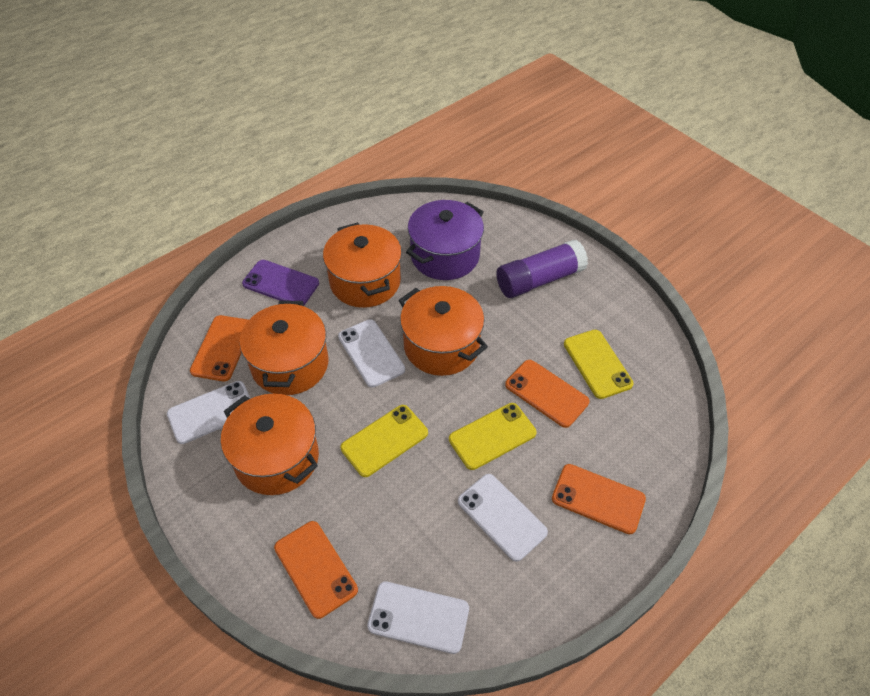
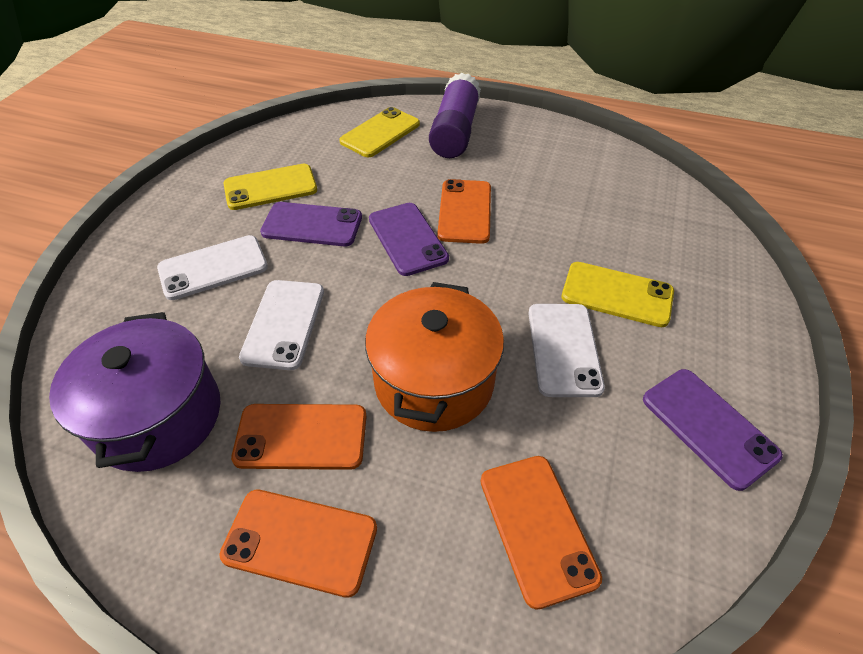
orange pot: [221,394,319,495] [240,300,328,395] [323,222,402,308] [399,286,488,376] = 4 -> [365,282,504,432] = 1
purple phone: [242,260,319,305] = 1 -> [260,202,362,246] [369,203,449,276] [643,369,783,491] = 3
white phone: [167,381,251,444] [338,319,405,387] [367,582,469,654] [458,474,548,562] = 4 -> [157,235,268,300] [239,280,324,370] [528,304,605,397] = 3

